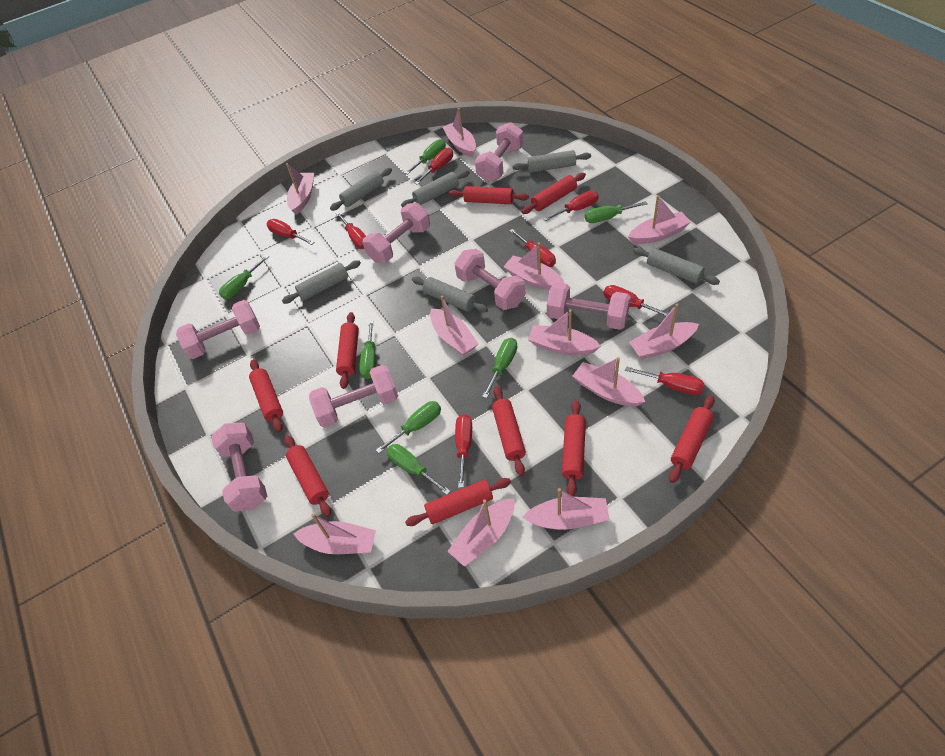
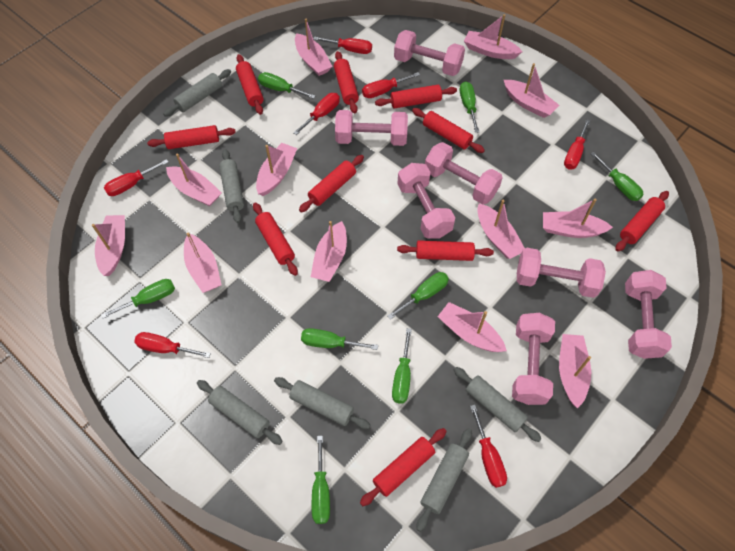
green screwdriver: [219,255,269,299] [359,320,376,379] [376,401,441,453] [387,444,451,495] [405,139,446,174] [482,338,518,398] [585,201,647,223] = 7 -> [101,279,175,319] [258,72,315,99] [301,328,378,350] [312,436,330,524] [388,272,449,320] [392,328,412,404] [460,81,479,133] [591,152,643,201] = 8
pink boat: [286,163,314,215] [293,513,376,554] [430,295,478,356] [442,108,476,157] [448,499,514,567] [503,242,565,290] [522,488,610,530] [528,309,601,355] [573,357,645,407] [628,195,691,244] [629,304,699,359] = 11 -> [92,215,125,276] [166,154,222,206] [184,232,221,293] [256,143,297,196] [295,18,333,76] [311,221,347,282] [437,302,507,352] [464,14,522,59] [477,200,525,259] [504,63,559,118] [543,198,613,238] [559,334,591,408] = 12
red rolling pin: [249,360,283,432] [285,435,331,517] [336,312,359,389] [405,478,511,526] [449,186,529,204] [492,386,526,476] [522,173,586,214] [562,400,586,497] [669,396,715,483] = 9 -> [147,125,236,149] [236,54,264,115] [253,202,298,276] [299,155,364,212] [334,51,359,114] [360,428,447,506] [375,85,457,109] [397,240,494,261] [412,108,485,153] [615,191,669,251] = 10
red screwdriver: [267,219,314,245] [336,212,366,249] [415,148,453,185] [455,414,472,488] [509,229,556,267] [543,191,599,221] [604,285,669,316] [625,366,704,395] = 8 -> [104,159,169,196] [134,332,211,358] [293,93,340,135] [313,36,372,54] [362,72,420,98] [470,405,507,488] [564,119,590,170] = 7

